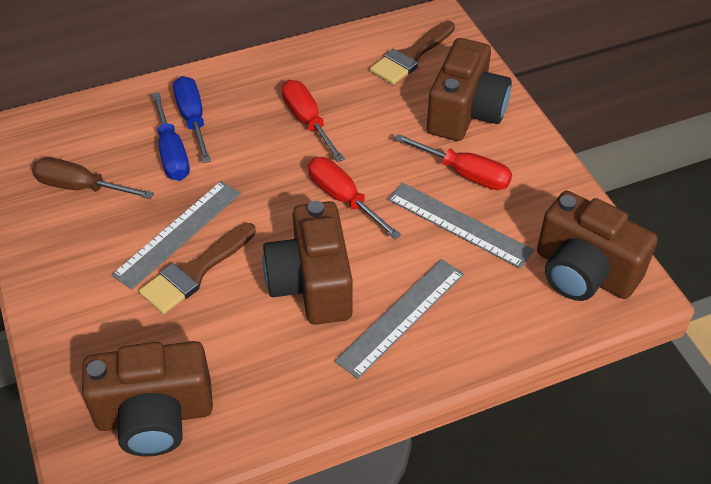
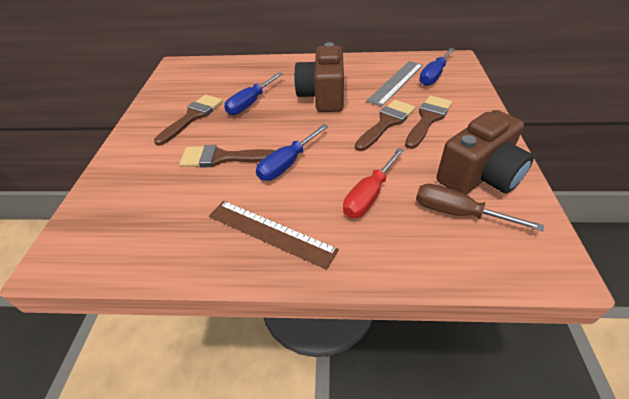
blue screwdriver: [152,92,190,181] [173,76,211,163] = 2 -> [224,72,283,115] [256,124,329,181] [419,48,455,86] = 3
brown brush: [139,223,256,314] [370,21,455,85] = 2 -> [154,95,223,146] [180,145,276,168] [355,100,415,151] [405,96,452,149] = 4
brown camera: [82,341,213,457] [263,201,353,325] [427,38,512,141] [537,191,658,301] = 4 -> [294,42,344,112] [437,110,534,195] = 2
brown ruler: none = 0 -> [209,201,339,270] = 1
grey ruler: [111,181,241,290] [335,259,464,379] [388,183,534,269] = 3 -> [366,61,423,106] = 1
red screwdriver: [282,80,345,162] [308,157,401,239] [394,134,512,190] = 3 -> [343,148,404,218] = 1

